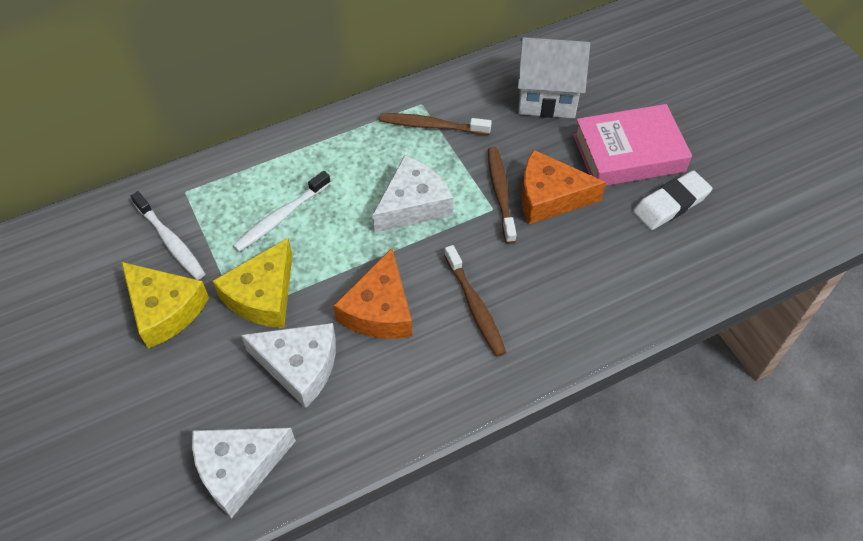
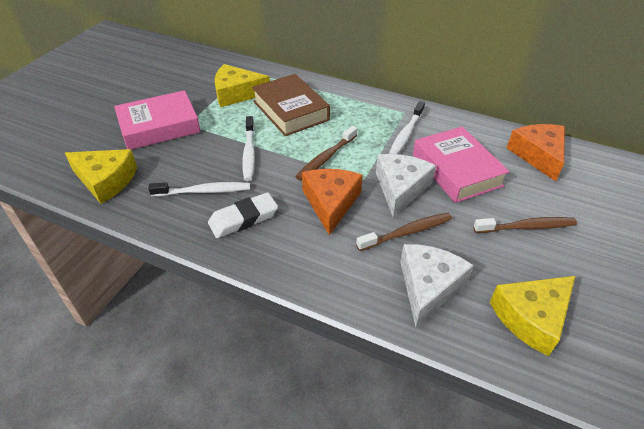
brown book: none = 0 -> [252,74,330,136] = 1
pink book: [573,104,692,186] = 1 -> [114,90,201,150] [413,127,510,203] = 2
white cheese: [192,428,296,518] [241,323,336,409] [372,155,453,233] = 3 -> [376,154,436,217] [400,244,474,327] = 2
white house: [518,37,590,118] = 1 -> none = 0
white toothbrush: [131,191,205,280] [233,171,331,252] = 2 -> [148,182,250,197] [242,116,255,181] [389,102,425,154] = 3
yellow cheese: [121,262,209,349] [213,238,292,328] = 2 -> [65,149,137,204] [215,64,270,107] [490,276,575,356] = 3

